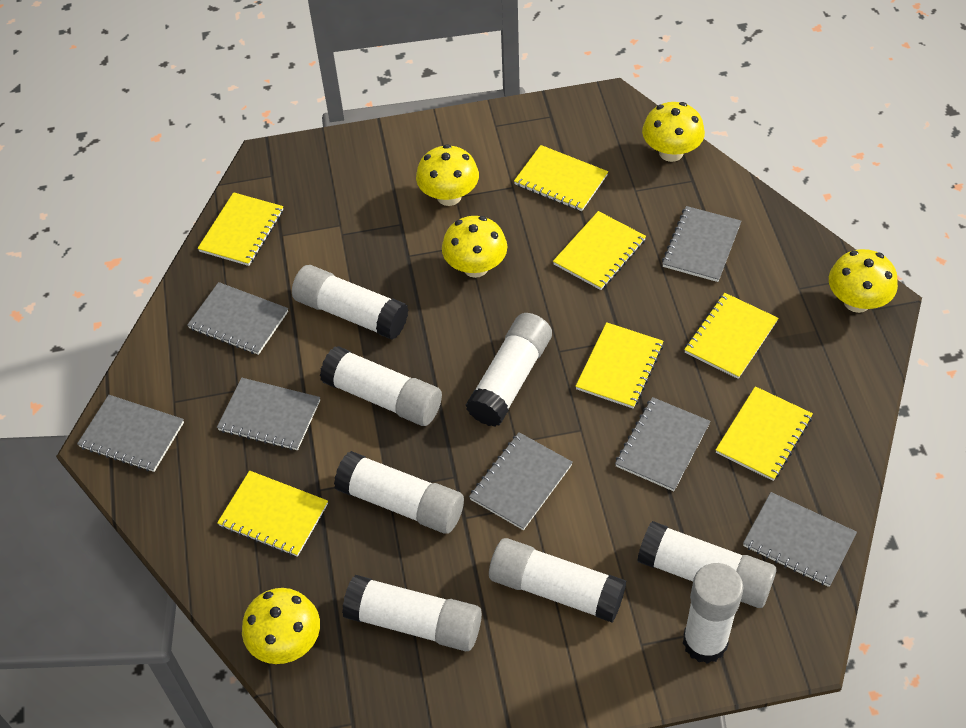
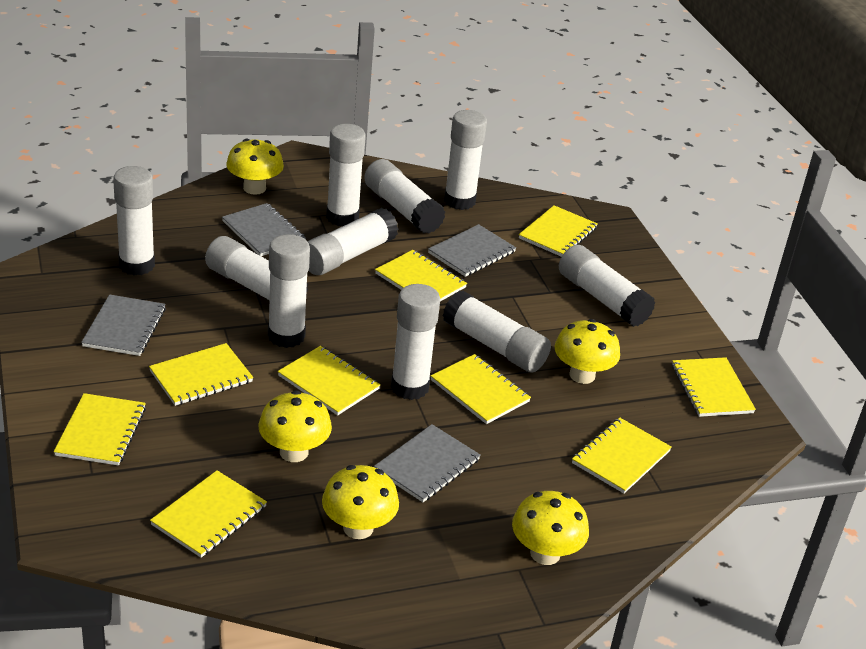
grey notebook: [77,395,184,472] [187,282,288,355] [217,378,320,450] [469,432,573,530] [615,397,711,491] [662,206,741,282] [743,492,857,587] = 7 -> [81,294,166,356] [222,203,306,256] [374,424,481,502] [428,224,516,277] = 4
white glue stick: [292,265,409,340] [320,346,442,426] [334,451,464,534] [342,575,482,651] [466,313,552,427] [489,538,626,622] [637,521,776,608] [683,563,743,664] = 8 -> [113,166,155,276] [205,236,308,300] [268,234,310,348] [307,208,398,275] [326,124,366,226] [364,159,445,234] [391,284,440,400] [443,291,551,373] [444,110,487,210] [559,245,655,327] = 10
yellow notebook: [197,192,283,266] [217,471,328,557] [514,145,608,211] [553,211,646,290] [575,322,664,409] [684,293,778,379] [716,386,813,481] = 7 -> [54,393,146,466] [149,343,253,406] [150,471,267,558] [278,346,380,415] [375,250,467,301] [431,354,531,424] [519,205,598,257] [572,418,672,494] [672,357,756,417] = 9

